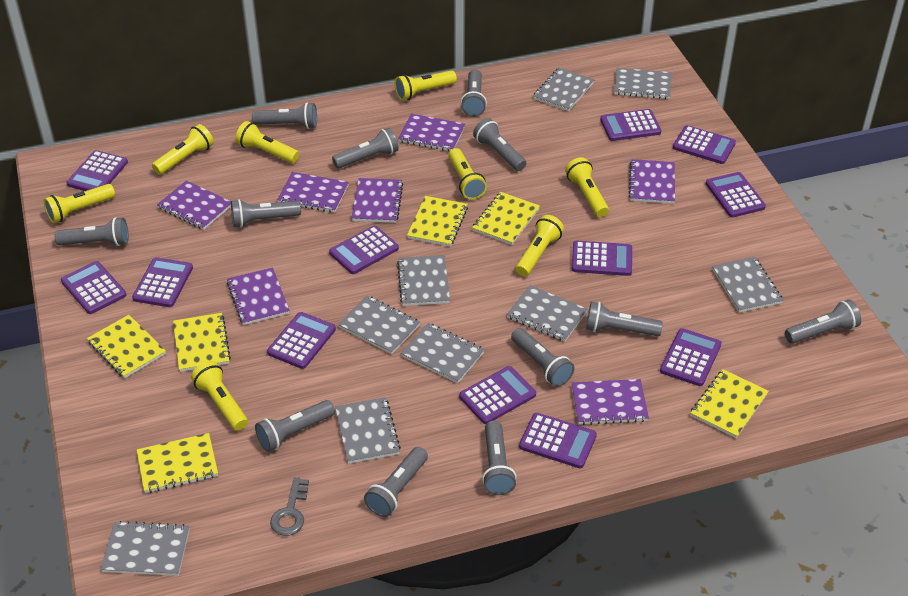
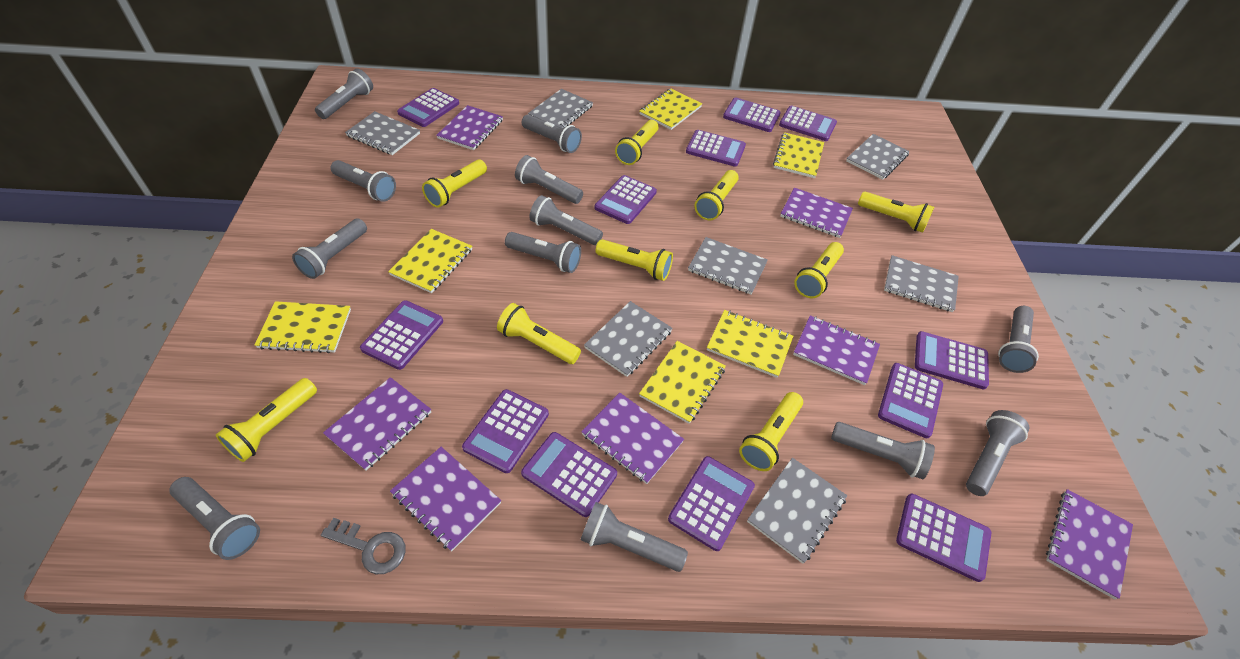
grey notebook: [101,521,190,576] [335,397,401,464] [338,296,420,354] [397,255,450,306] [401,323,485,383] [507,285,588,342] [533,68,594,111] [614,68,672,99] [712,257,783,313] = 9 -> [345,111,420,155] [528,89,593,128] [584,301,673,377] [688,237,768,294] [747,458,847,564] [846,134,910,180] [884,255,959,312] = 7
yellow flashlight: [44,184,115,223] [152,124,214,175] [191,361,248,431] [236,121,299,163] [395,70,457,100] [448,148,487,200] [516,215,564,276] [565,157,609,217] = 8 -> [216,378,317,462] [422,159,487,208] [497,303,581,364] [596,239,673,281] [615,120,659,165] [694,170,739,221] [739,392,803,471] [794,242,844,298] [858,192,934,233] = 9

